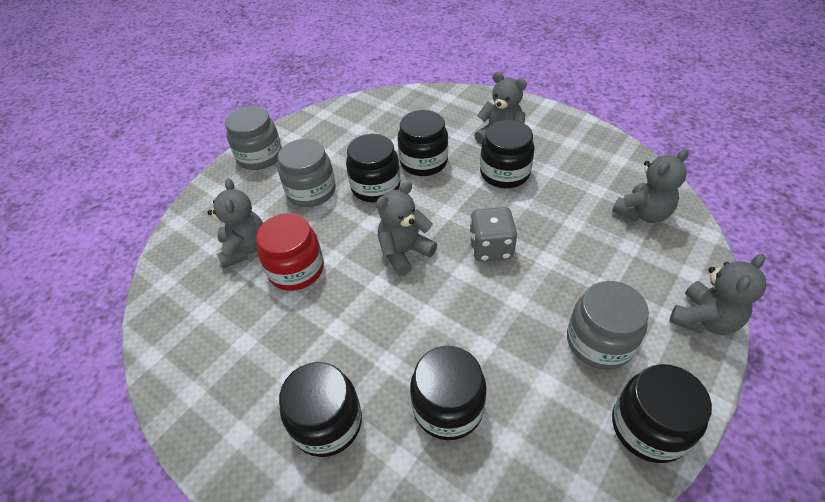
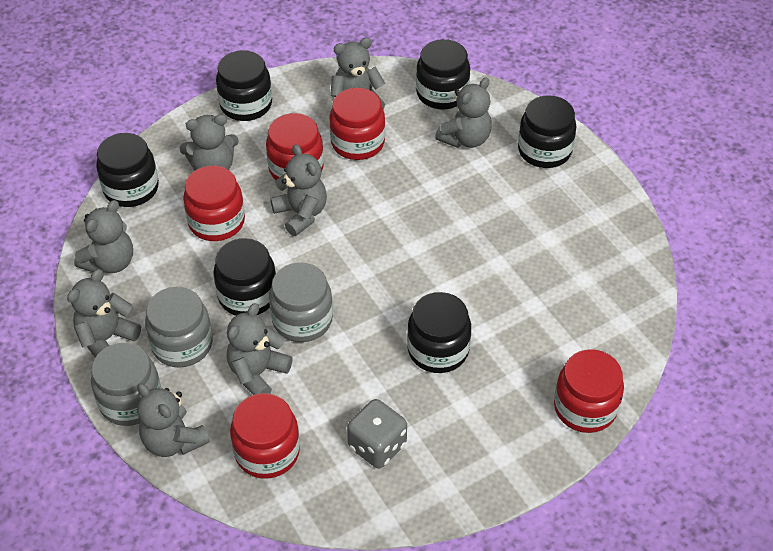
grey teddy bear: [208,178,263,269] [376,181,437,276] [474,72,527,144] [612,149,689,223] [669,254,767,335] = 5 -> [67,269,141,357] [74,200,133,273] [137,383,210,457] [180,114,239,170] [227,303,293,395] [270,144,327,236] [330,38,385,109] [435,77,492,148] = 8
red jar: [256,213,324,291] = 1 -> [183,166,245,241] [230,393,300,479] [266,113,324,180] [329,88,385,160] [554,349,624,433] = 5

